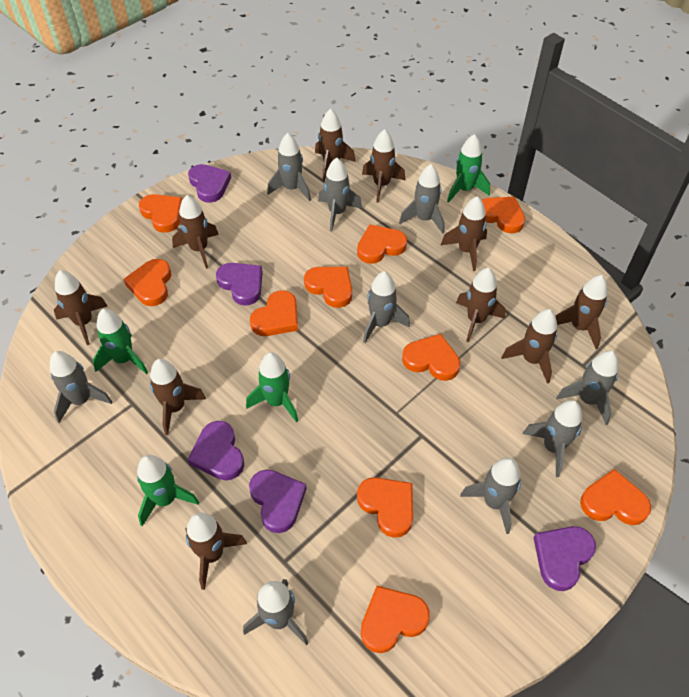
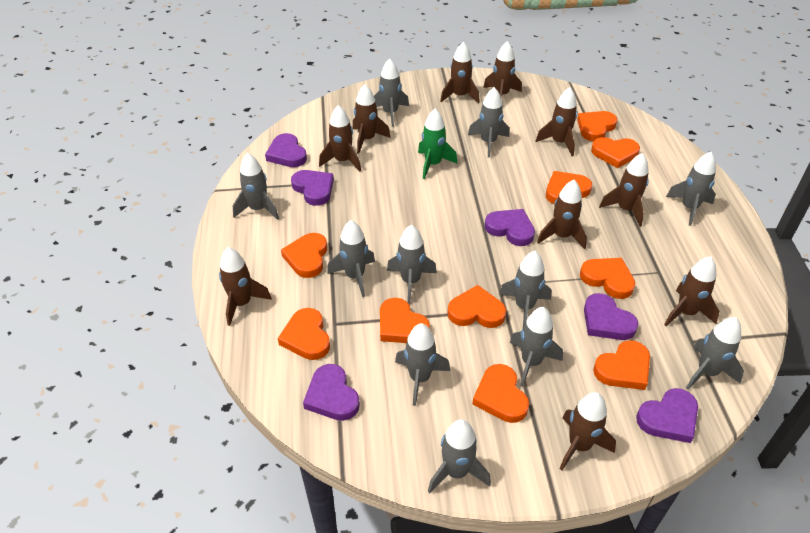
green rocket: [93,309,148,374] [137,455,199,526] [246,352,298,422] [447,134,490,203] = 4 -> [418,109,458,179] = 1
grey rocket: [50,351,112,423] [243,579,309,645] [267,133,311,201] [318,158,362,231] [363,271,410,343] [399,164,444,234] [460,458,521,534] [523,400,582,477] [556,351,619,425] = 9 -> [233,153,279,220] [327,220,375,297] [374,58,409,127] [387,225,437,303] [395,323,450,406] [428,419,491,493] [468,87,509,158] [499,251,551,328] [510,307,563,387] [666,152,716,226] [686,317,744,389] = 11
purple heart: [188,164,231,203] [188,421,244,480] [216,263,263,306] [249,470,307,533] [534,526,596,591] = 5 -> [265,133,307,167] [291,170,334,206] [303,364,360,421] [485,209,535,246] [584,293,638,340] [636,388,698,443] = 6

